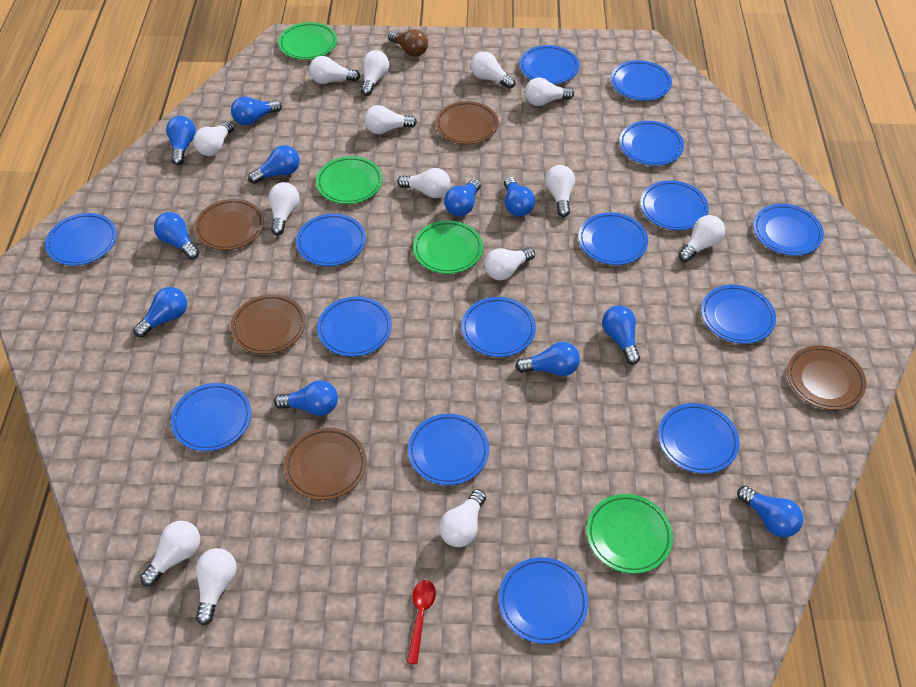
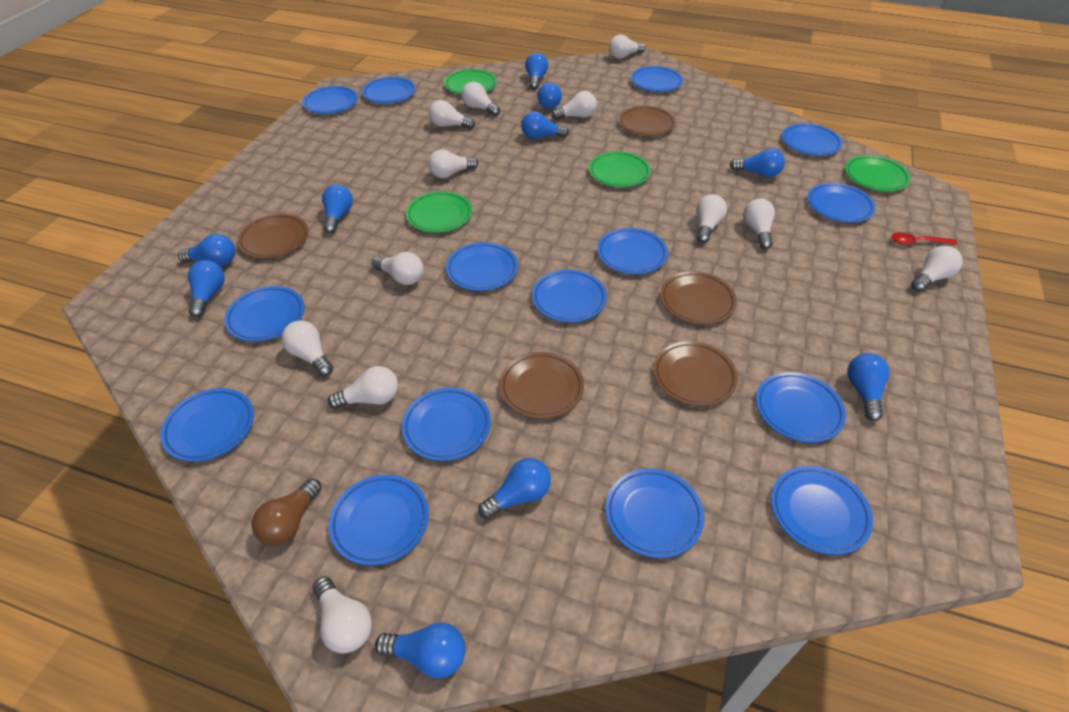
blue light bulb: [133,287,187,337] [154,212,199,260] [166,116,196,165] [231,96,282,125] [248,145,300,184] [274,380,338,416] [444,179,481,216] [504,177,535,217] [515,342,580,376] [602,305,640,364] [737,486,803,537] = 11 -> [178,234,235,266] [188,260,225,317] [322,184,353,234] [375,622,465,679] [478,458,551,519] [521,111,569,139] [525,53,548,90] [537,83,562,109] [730,148,785,177] [847,353,890,421] = 10
white light bulb: [140,521,200,586] [193,121,234,156] [196,548,237,625] [269,182,299,235] [309,56,361,84] [361,50,389,96] [364,105,417,134] [397,168,450,198] [439,489,486,547] [470,51,515,89] [485,247,535,280] [525,78,574,106] [545,165,575,217] [679,215,725,262] = 14 -> [282,320,333,376] [313,576,372,653] [328,366,398,409] [372,252,423,285] [428,149,478,178] [429,100,475,129] [461,82,500,116] [551,91,597,120] [609,35,646,59] [696,194,727,243] [743,199,775,249] [911,246,963,292] = 12

